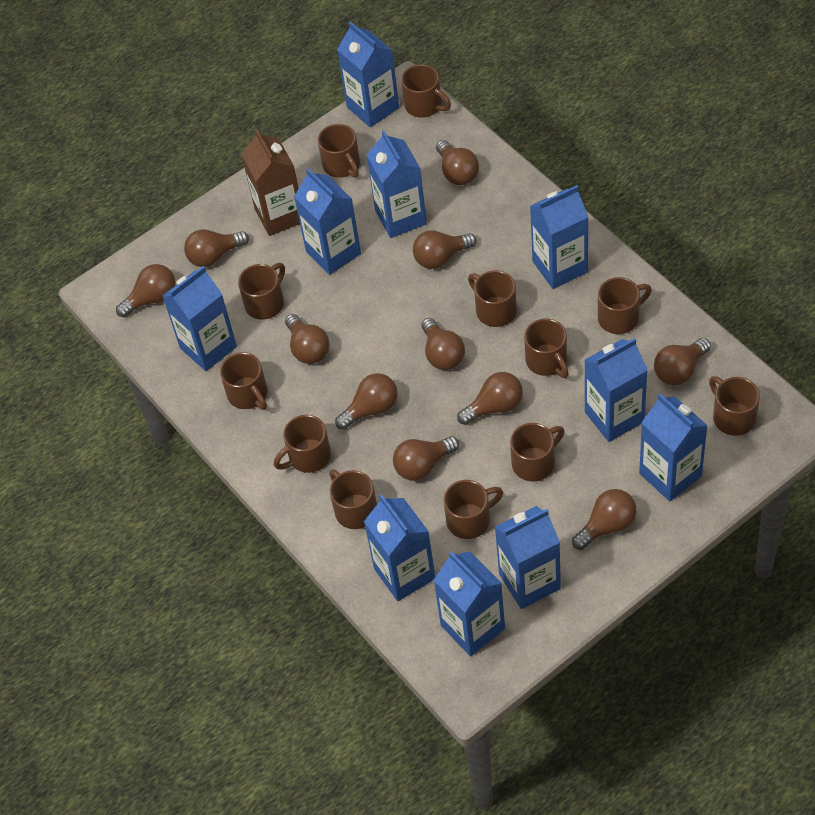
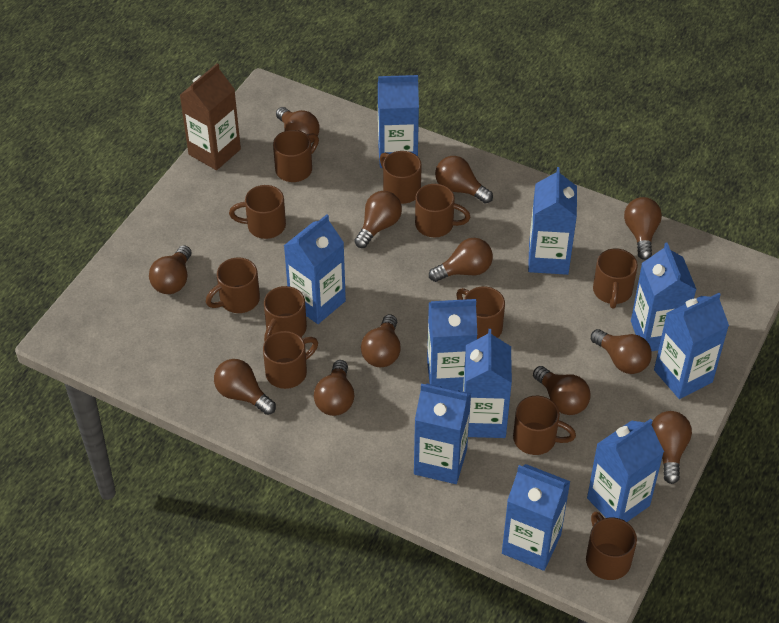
brown light bulb: [116,264,175,318] [184,229,249,267] [285,314,330,364] [335,373,397,430] [393,436,459,480] [413,230,477,269] [422,318,465,370] [436,140,479,185] [457,372,523,425] [572,489,636,550] [654,338,711,385] = 11 -> [149,245,192,294] [214,359,276,415] [276,107,320,143] [314,360,354,416] [354,191,402,248] [361,315,401,367] [429,238,493,282] [435,156,493,204] [533,366,591,415] [591,329,652,374] [624,197,662,260] [652,411,692,484] = 12
brown mug: [220,352,267,410] [238,263,285,320] [274,415,331,473] [318,124,360,178] [329,469,377,529] [401,64,451,118] [443,480,503,539] [468,270,517,327] [510,423,565,482] [524,319,569,378] [598,277,652,334] [709,376,760,436] = 12 -> [206,257,260,313] [229,185,286,239] [263,331,318,389] [264,286,307,341] [273,130,319,182] [380,151,422,204] [415,184,470,237] [456,286,505,339] [513,396,576,455] [586,511,637,580] [593,249,638,309] = 11

